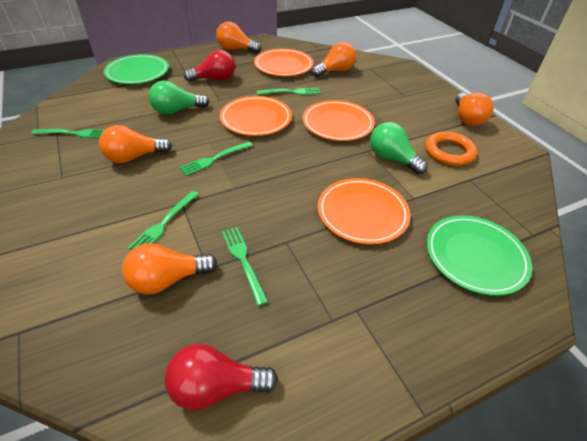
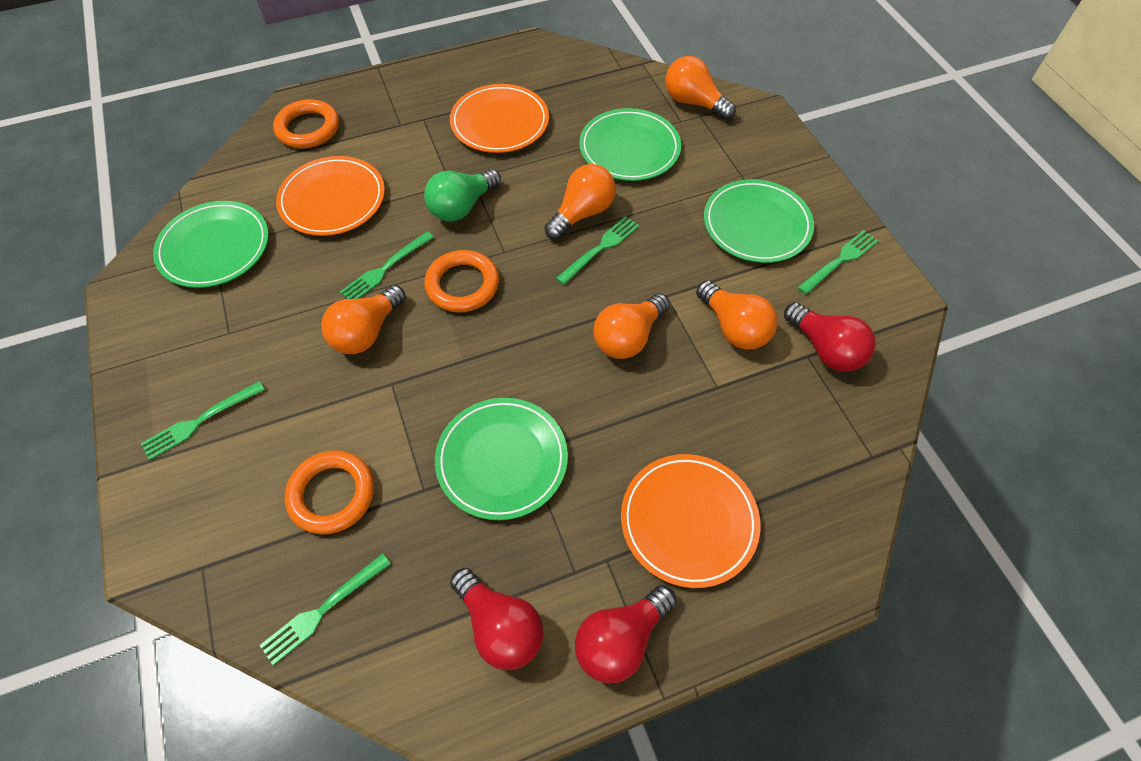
green light bulb: [149,81,210,115] [370,122,428,174] = 2 -> [424,169,501,221] = 1
green plate: [103,54,169,84] [426,215,532,296] = 2 -> [153,201,269,288] [435,398,568,520] [579,108,681,181] [704,179,814,263] = 4
orange plate: [220,96,292,136] [254,48,314,76] [302,100,375,141] [318,178,411,244] = 4 -> [276,156,385,236] [450,84,549,153] [621,454,760,588] = 3
orange ring: [425,131,477,166] = 1 -> [273,99,339,148] [284,450,374,534] [424,250,499,312] = 3
red light bulb: [165,344,278,411] [184,50,235,82] = 2 -> [450,568,544,670] [575,585,676,683] [784,302,876,372] = 3

